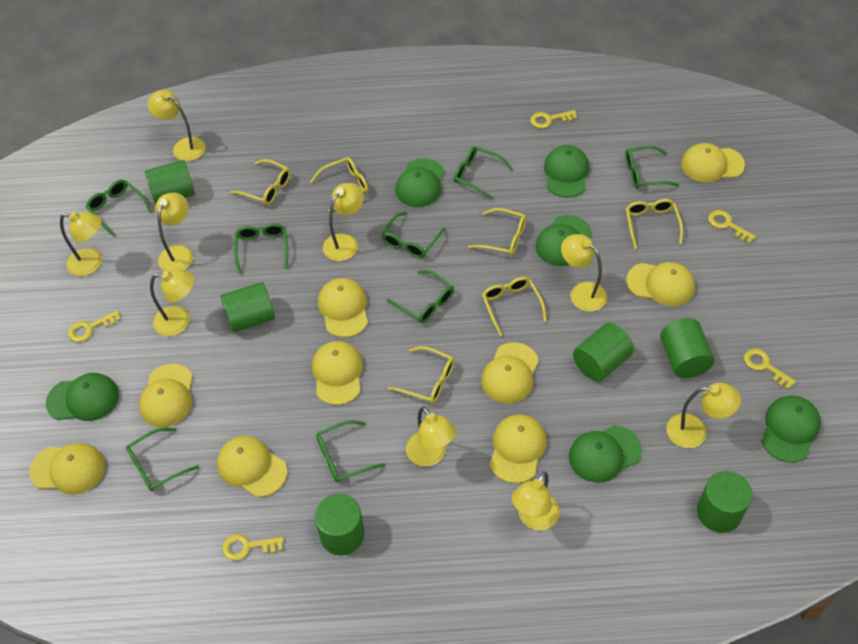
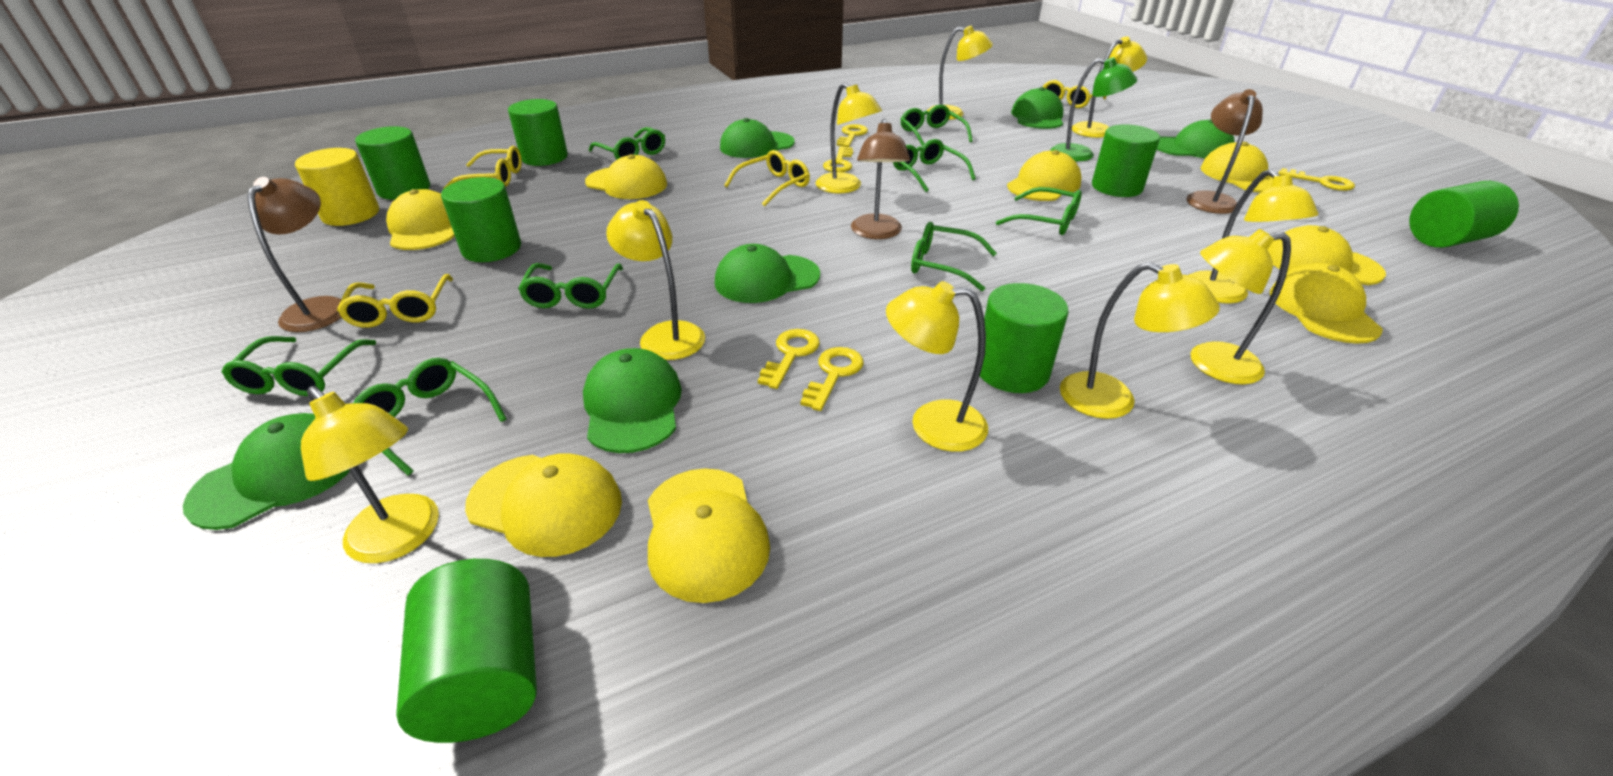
brown lamp: none = 0 -> [247,177,341,332] [851,119,910,239] [1186,89,1263,214] = 3
green cylinder: [145,160,195,205] [221,282,275,333] [315,494,365,555] [573,323,634,382] [660,318,715,378] [697,471,752,533] = 6 -> [355,126,430,200] [396,559,537,743] [441,177,521,262] [508,99,568,166] [980,283,1068,393] [1092,124,1160,197] [1409,181,1519,248] = 7
green lamp: none = 0 -> [1050,57,1138,161] = 1
yellow cap: [29,443,105,495] [139,364,193,427] [217,436,287,497] [312,341,363,405] [318,278,368,338] [481,342,539,404] [490,414,547,483] [626,262,695,306] [681,143,745,183] = 9 -> [386,189,455,250] [465,453,622,557] [585,154,667,199] [648,469,770,603] [1007,150,1082,201] [1200,142,1273,193] [1267,225,1386,285] [1270,263,1383,344] = 8
yellow cylinder: none = 0 -> [295,148,379,226] = 1
yellow glasses: [230,159,291,205] [310,157,369,212] [388,346,454,403] [468,208,526,256] [482,277,547,336] [626,199,683,249] = 6 -> [337,274,453,328] [444,146,522,188] [724,150,810,207] [1043,80,1106,108] = 4

